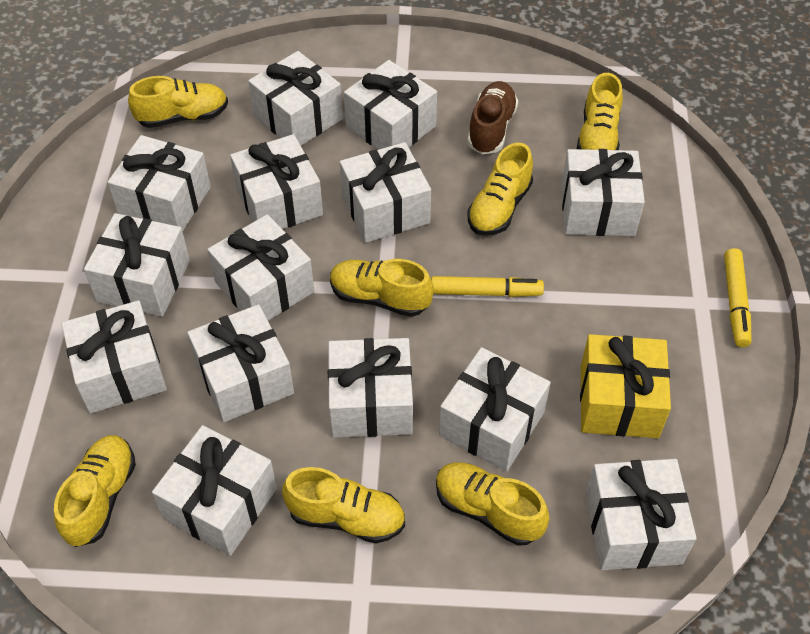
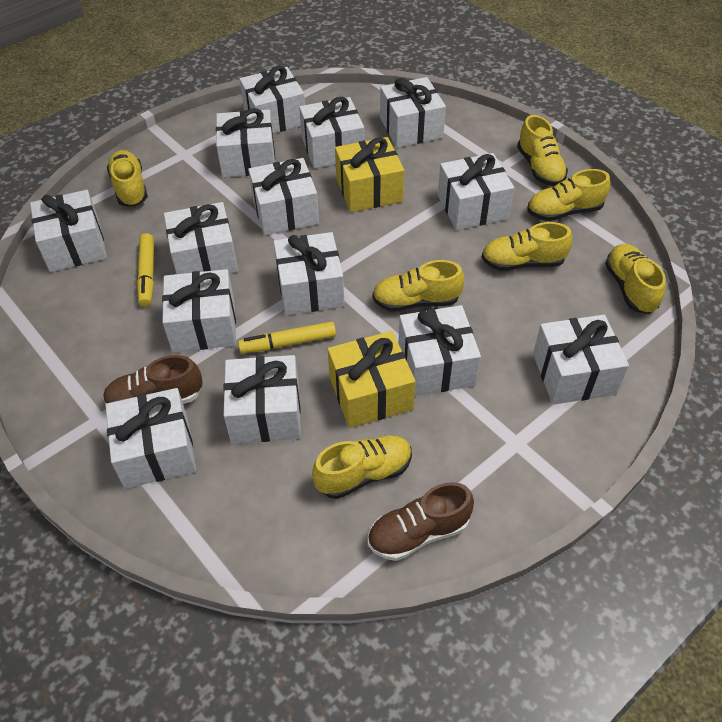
brown shoe: [467,81,518,154] = 1 -> [103,355,203,404] [368,482,474,561] = 2
yellow gift: [580,334,671,438] = 1 -> [328,331,415,428] [335,137,404,212] = 2

